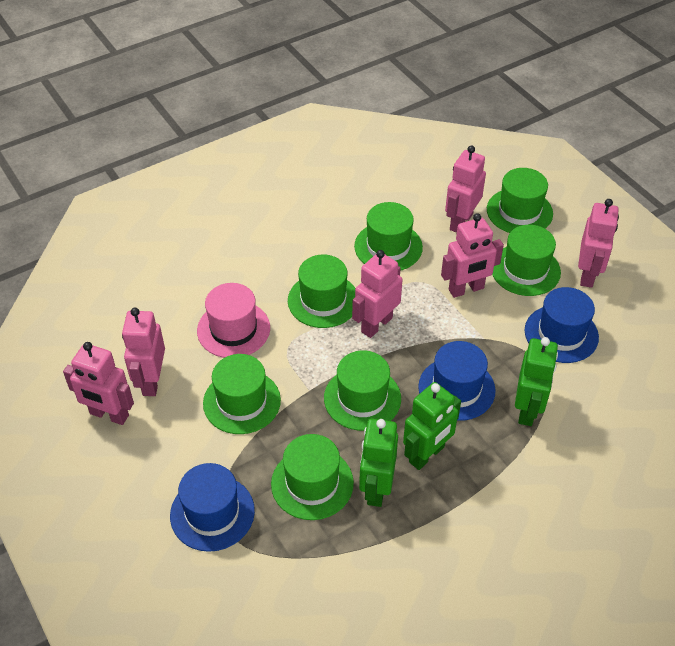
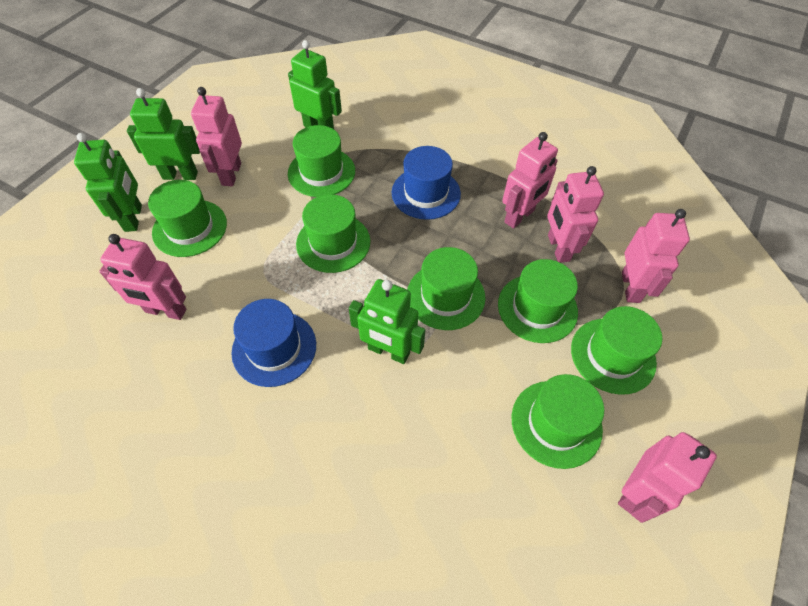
blue hat: [170,463,255,552] [418,341,496,421] [525,287,599,363] = 3 -> [231,299,316,387] [392,146,461,220] = 2
green robot: [359,419,398,507] [403,382,461,470] [515,337,558,426] = 3 -> [74,133,142,232] [127,88,200,180] [288,40,342,129] [349,279,425,364] = 4
pink hat: [197,283,270,358] = 1 -> none = 0

